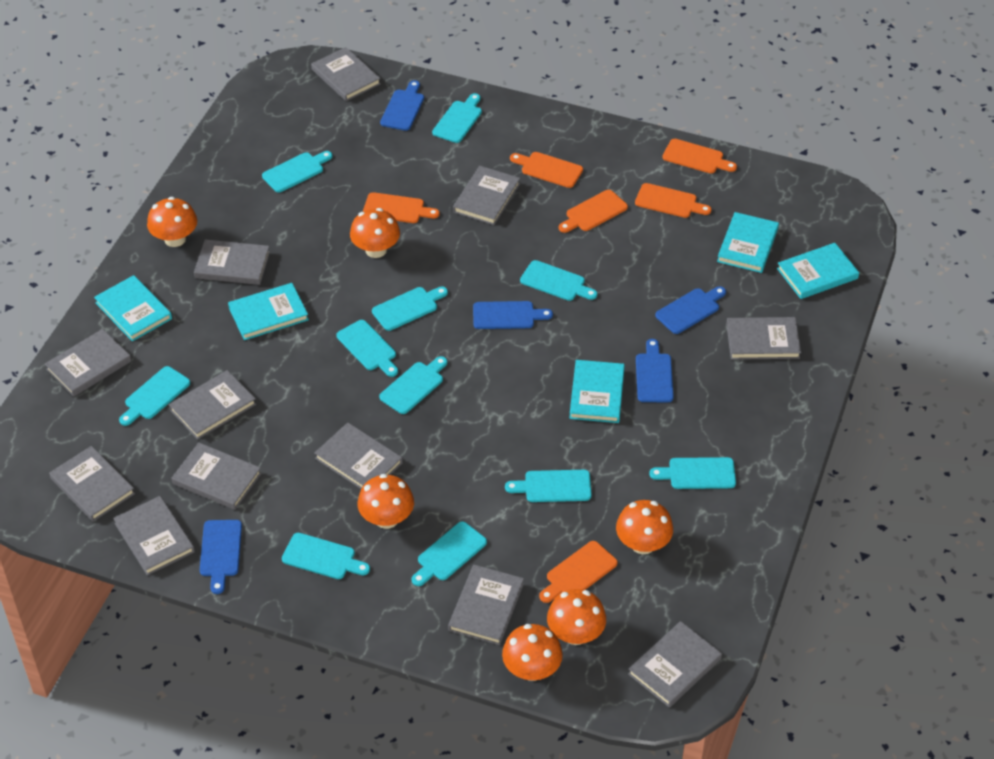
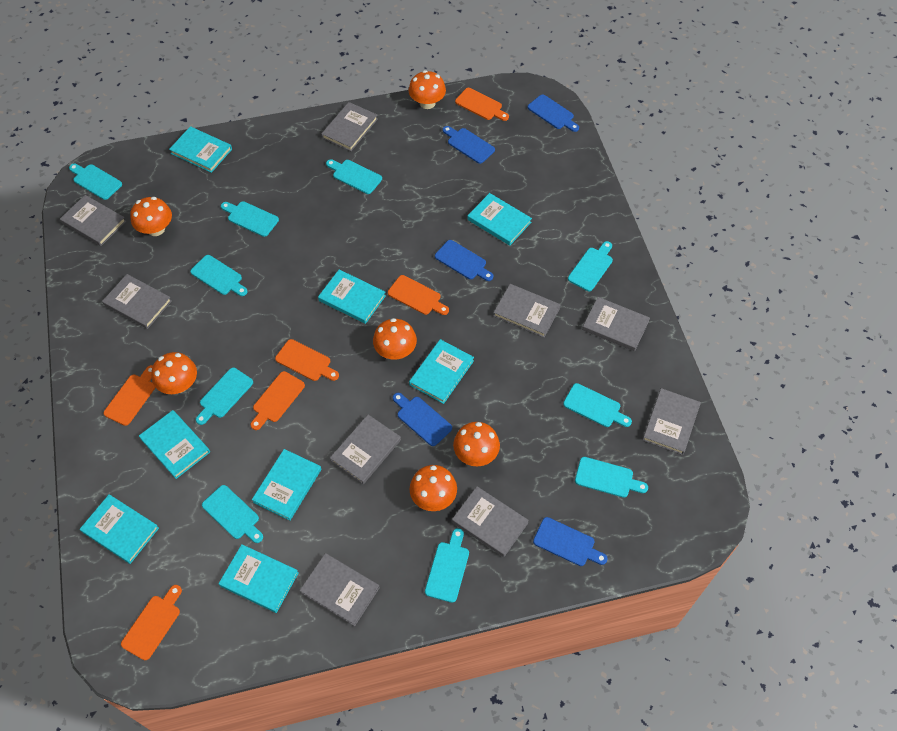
grey book: [45,329,131,397] [49,446,135,521] [113,496,195,575] [169,370,256,440] [171,442,262,510] [194,239,270,285] [311,47,381,101] [315,422,403,489] [448,565,524,645] [453,166,520,225] [628,621,722,708] [726,317,801,360] = 12 -> [60,195,126,246] [102,274,172,329] [300,553,380,626] [321,102,378,151] [330,414,401,484] [452,486,529,557] [494,284,561,337] [582,297,650,351] [643,388,701,455] = 9
turquoise book: [94,275,172,341] [228,283,309,340] [569,360,625,423] [717,212,779,273] [777,243,859,299] = 5 -> [80,494,159,564] [139,410,210,479] [169,126,232,173] [219,544,299,613] [252,449,321,521] [318,269,386,324] [409,339,474,404] [468,193,532,246] = 8
turquoise cutting board: [119,366,190,426] [262,151,332,192] [282,533,370,579] [336,320,398,377] [372,287,448,331] [379,356,447,414] [412,522,487,586] [432,93,482,143] [505,470,592,502] [520,260,597,301] [649,457,736,489] = 11 -> [69,164,122,200] [190,255,248,296] [196,368,253,425] [202,485,263,543] [221,201,279,237] [326,159,382,194] [425,528,469,603] [563,383,632,427] [568,241,613,291] [575,457,648,498] = 10

